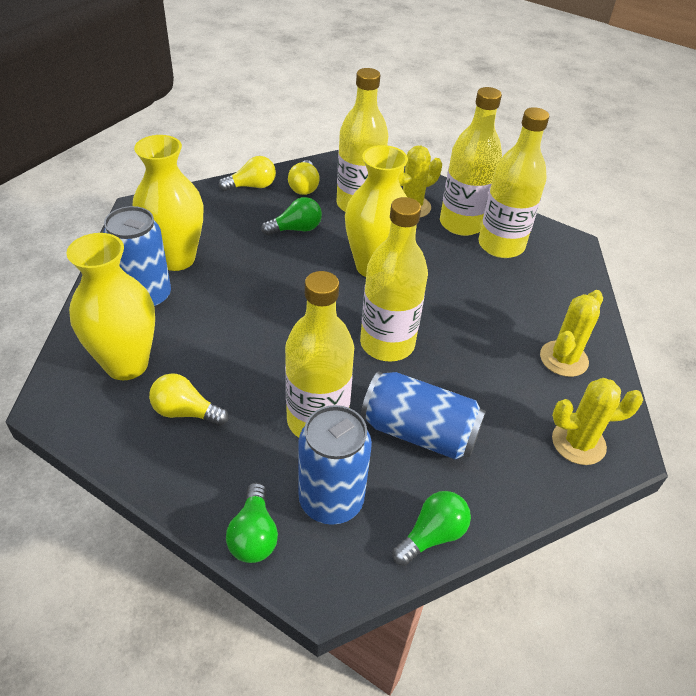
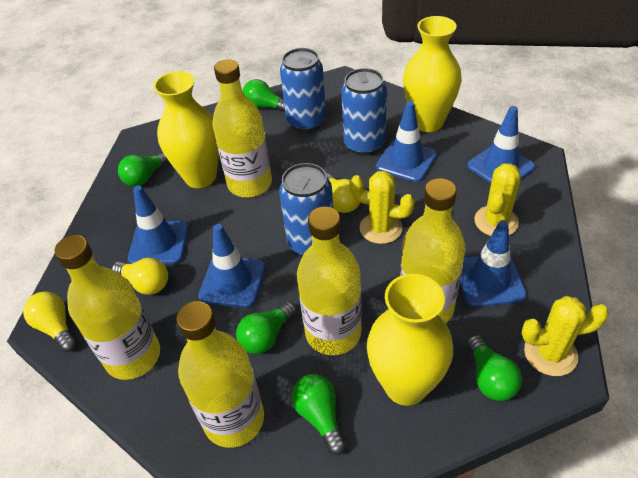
blue traffic cone: none = 0 -> [128,185,189,264] [198,224,266,308] [376,101,437,182] [460,220,527,307] [467,106,535,183] = 5
green light bulb: [226,483,278,563] [261,197,322,236] [392,491,471,566] = 3 -> [118,152,169,187] [236,301,296,354] [243,79,285,112] [291,374,346,455] [467,335,522,401] = 5

